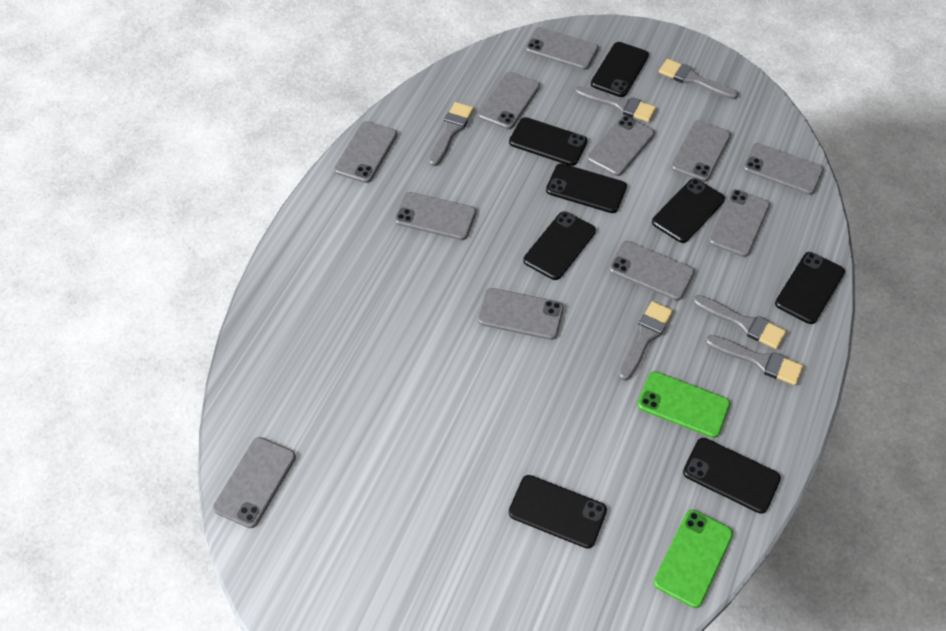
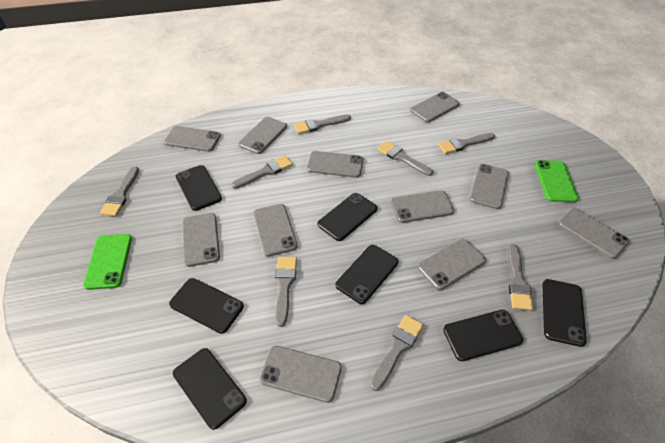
black phone: [509,117,587,166] [509,475,607,549] [523,211,596,280] [546,163,627,213] [591,42,649,97] [652,178,725,243] [683,438,781,514] [775,252,845,324] = 8 -> [169,278,244,334] [173,348,247,430] [176,165,222,211] [318,193,377,241] [336,245,398,304] [443,310,523,361] [542,279,587,347] = 7
grey brush: [429,102,474,166] [575,86,656,122] [618,301,673,380] [659,59,738,99] [693,295,786,349] [705,335,803,385] = 6 -> [100,166,139,216] [232,155,293,189] [275,257,297,327] [294,114,351,134] [370,315,424,391] [377,141,433,176] [438,133,495,154] [508,244,533,311] = 8

